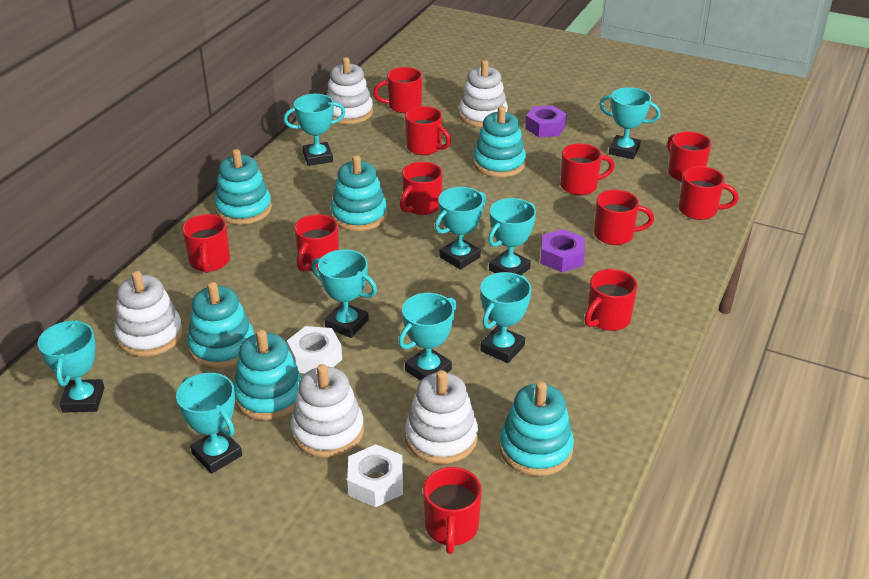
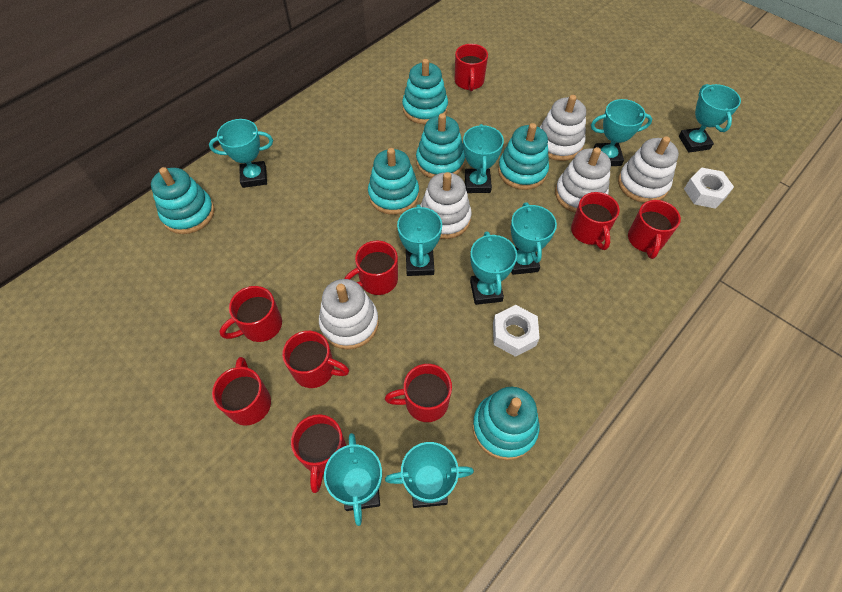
purple nut: [525,105,567,137] [541,229,585,272] = 2 -> none = 0
red mug: [182,214,230,273] [294,214,339,272] [373,67,422,113] [400,162,443,215] [405,106,451,155] [423,467,482,554] [560,143,615,195] [584,269,637,331] [594,190,654,245] [667,131,711,182] [679,166,739,220] = 11 -> [212,357,271,426] [220,286,282,342] [282,331,349,388] [291,414,346,493] [344,241,398,295] [385,364,452,422] [455,44,488,91] [571,192,620,250] [628,200,681,259] = 9

